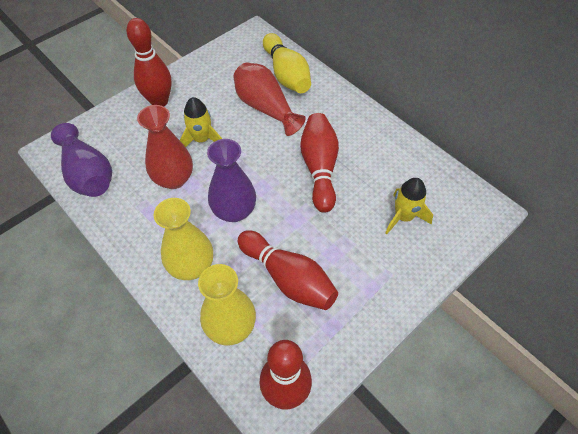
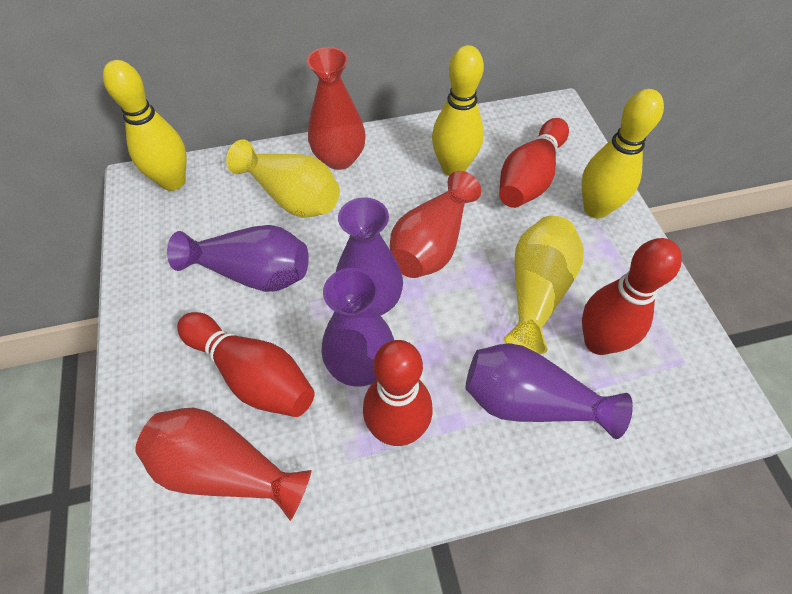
purple vase: [51,123,112,197] [207,139,256,222] = 2 -> [167,225,309,292] [321,268,394,387] [336,197,403,316] [465,343,633,439] = 4
red vase: [137,105,193,189] [233,62,306,136] = 2 -> [135,407,311,521] [307,47,366,170] [390,171,481,278] = 3
yellow bowling pin: [263,33,311,93] = 1 -> [103,60,186,191] [432,45,484,176] [582,89,664,219] = 3
yellow rocket: [180,97,222,147] [385,178,433,234] = 2 -> none = 0

